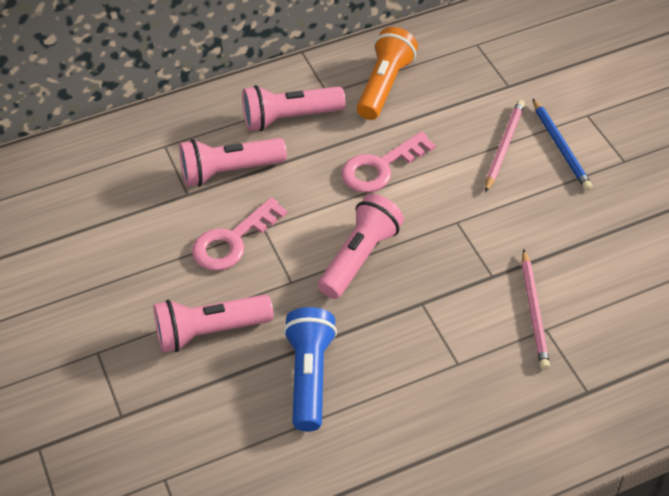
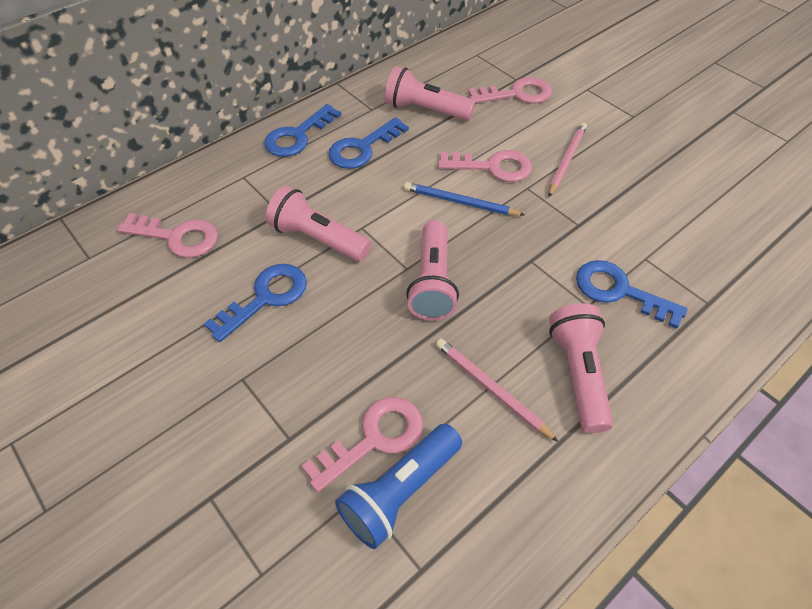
blue key: none = 0 -> [204,264,307,342] [264,104,341,157] [328,117,409,169] [576,260,688,329] = 4
orange flashlight: [357,27,418,120] = 1 -> none = 0
pink key: [192,197,288,271] [341,131,436,193] = 2 -> [117,213,218,258] [302,397,423,493] [438,150,532,182] [468,77,552,103] = 4

